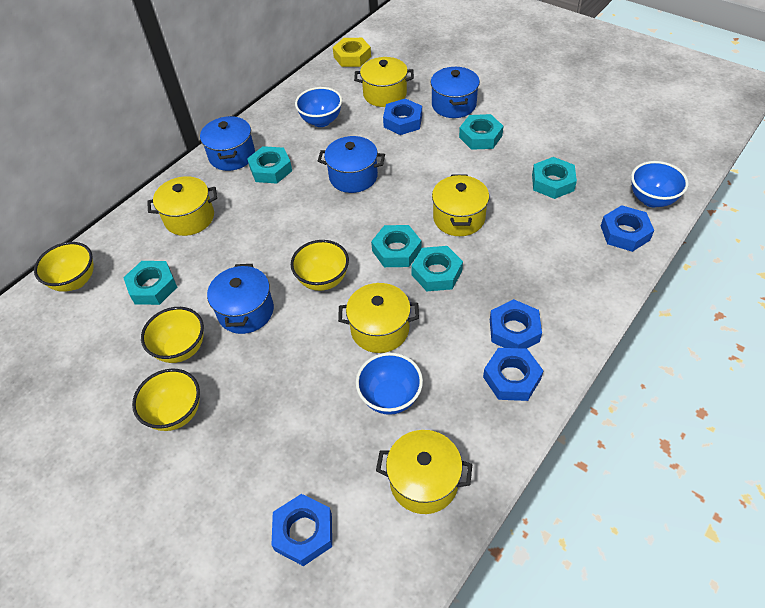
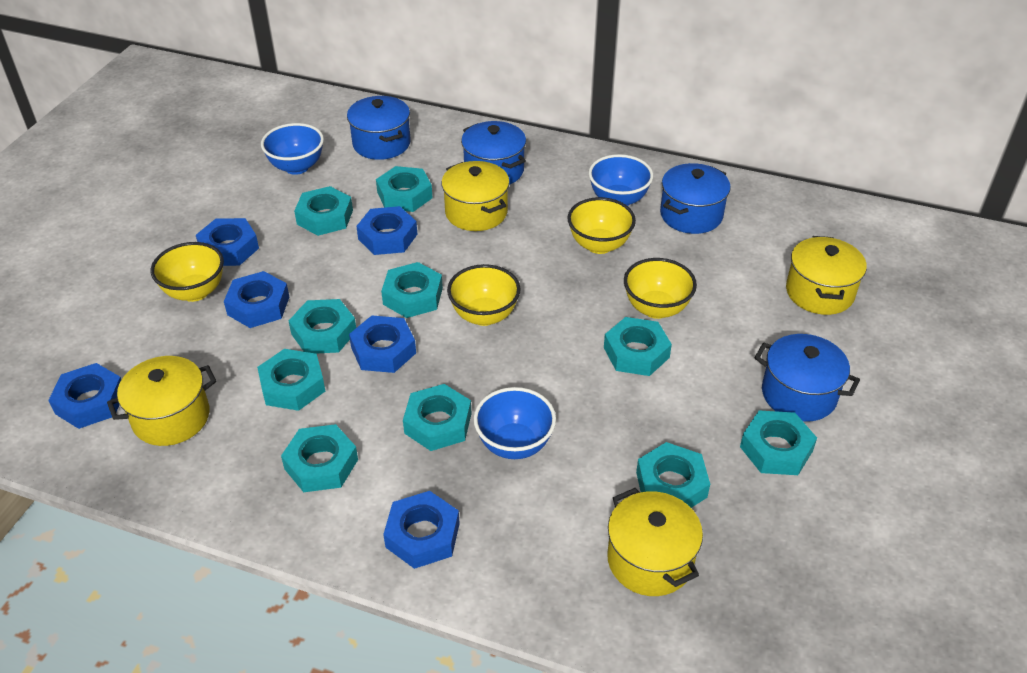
blue nut: [271,494,332,566] [383,98,422,135] [483,348,544,401] [490,299,542,349] [601,205,654,252] = 5 -> [48,363,121,429] [196,218,259,266] [224,271,289,328] [349,316,416,373] [356,206,417,255] [383,491,460,569] = 6
turquoise nut: [123,261,177,305] [247,146,292,183] [371,225,421,267] [411,246,463,291] [459,114,503,150] [532,157,577,199] = 6 -> [257,349,325,411] [281,424,358,492] [289,299,356,354] [294,186,353,236] [376,166,433,212] [381,262,443,318] [403,384,471,451] [604,317,672,376] [636,442,710,508] [740,411,817,475] = 10
yellow nut: [333,38,371,67] = 1 -> none = 0
yellow pot: [147,176,217,236] [338,283,419,353] [354,57,414,107] [376,430,472,514] [432,174,489,236] = 5 -> [107,356,216,446] [441,161,510,231] [607,488,703,596] [786,236,867,315] = 4

